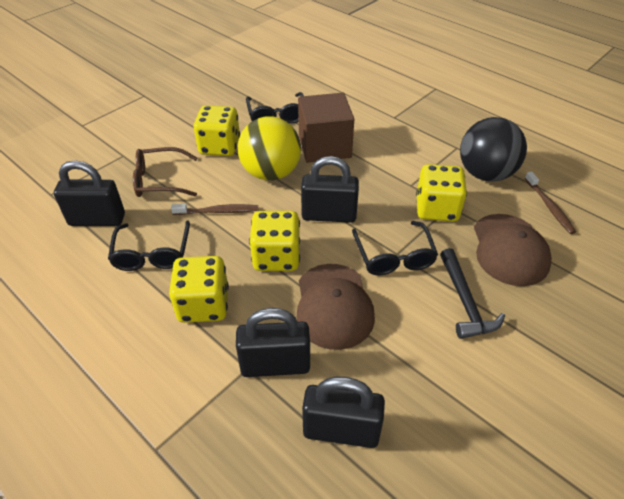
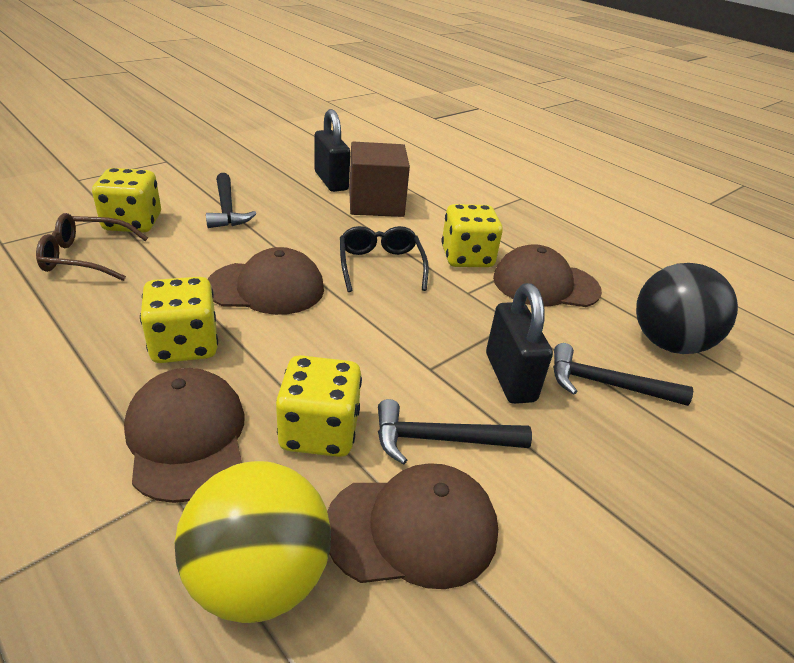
black glasses: [108,220,190,271] [246,92,304,124] [352,221,438,276] = 3 -> [340,226,429,292] = 1
black hammer: [440,248,505,339] = 1 -> [206,173,256,228] [378,399,532,465] [553,343,693,406] = 3
black padlock: [54,160,125,226] [236,308,310,377] [301,156,359,223] [302,377,385,448] = 4 -> [315,109,350,192] [486,283,553,404] = 2
brown cap: [296,264,375,350] [474,214,552,286] = 2 -> [124,368,245,503] [208,247,324,315] [327,463,498,589] [493,244,602,307] = 4
brown toothbrush: [171,204,258,215] [525,172,576,234] = 2 -> none = 0

